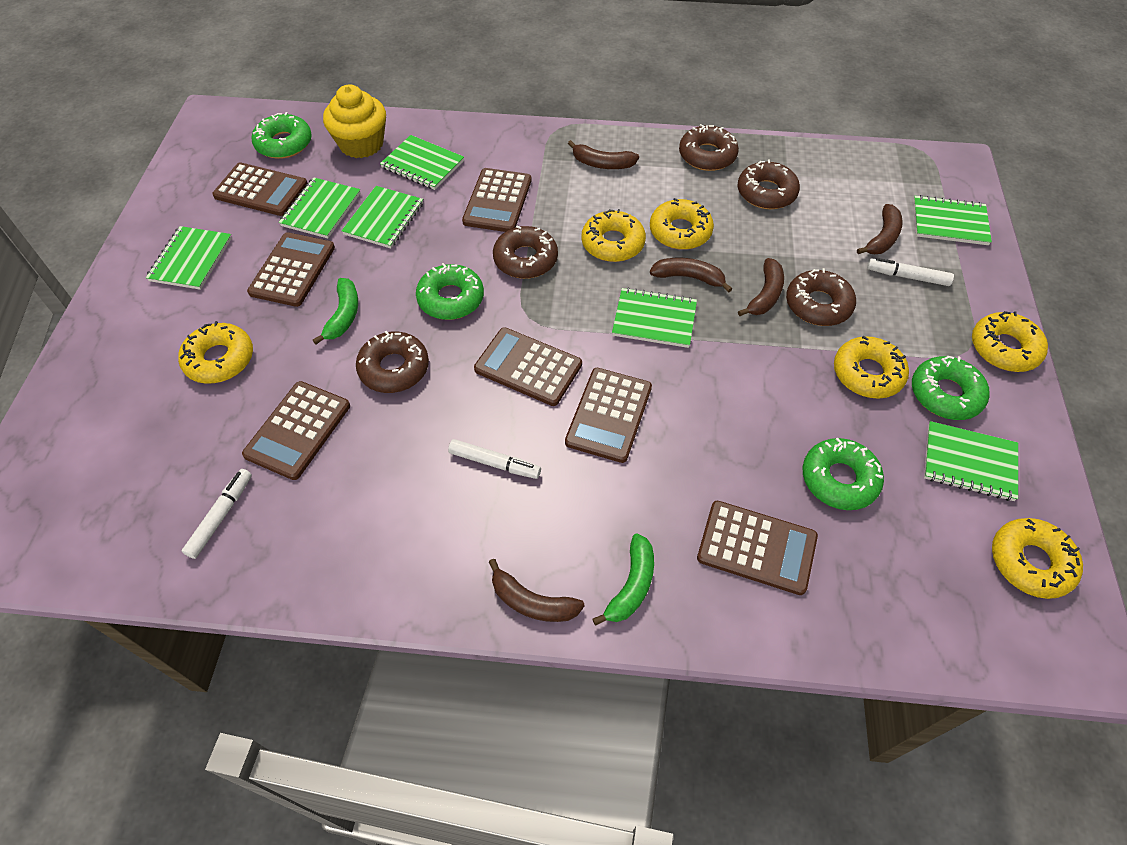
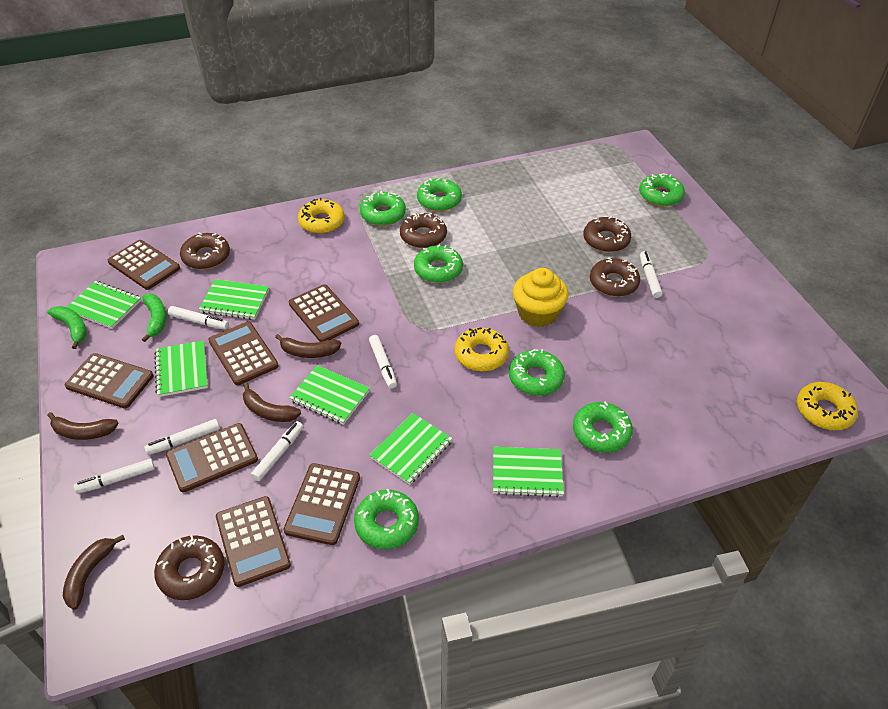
brown banana: [489,559,585,622] [568,140,639,169] [650,258,732,293] [738,258,784,316] [857,204,903,254] = 5 -> [47,412,118,440] [63,535,125,610] [243,383,301,422] [275,334,341,358] = 4
green donut: [252,112,312,159] [416,263,484,320] [803,437,884,510] [912,356,990,420] = 4 -> [354,489,419,549] [360,191,406,226] [414,244,463,283] [417,178,462,211] [509,349,565,396] [573,401,633,453] [639,173,685,207] = 7
green notebook: [146,226,232,290] [279,177,361,238] [342,186,423,248] [380,135,464,190] [612,287,697,348] [913,195,992,245] [924,421,1018,501] = 7 -> [67,281,141,329] [154,340,208,397] [199,279,269,320] [289,365,370,425] [370,413,452,485] [493,447,564,497] = 6
white marker: [182,469,252,559] [448,439,541,479] [867,258,954,286] = 3 -> [73,459,155,494] [144,419,220,455] [168,306,229,330] [251,421,303,481] [369,335,397,389] [640,251,662,298] = 6
yellow donut: [178,321,253,384] [581,209,646,262] [650,198,714,250] [834,336,909,399] [972,311,1048,372] [992,518,1083,599] = 6 -> [298,198,345,234] [455,327,509,371] [797,382,858,430] = 3

